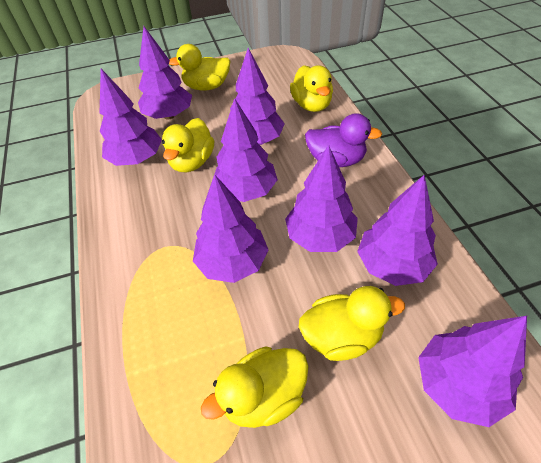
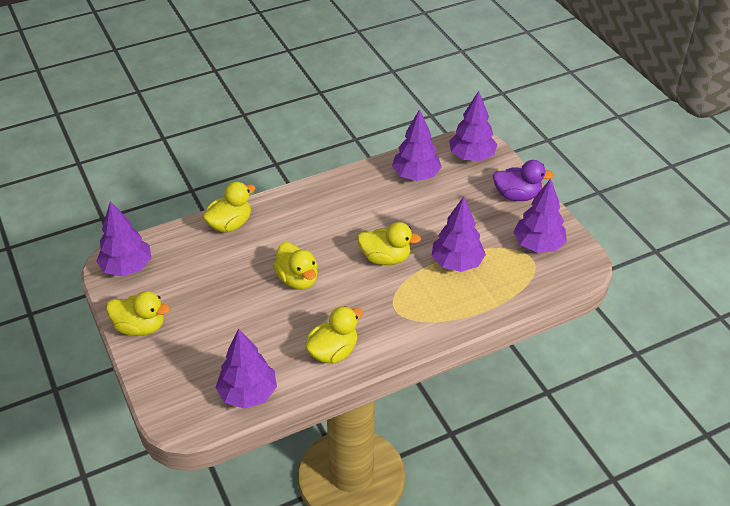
purple tree: [100,69,162,166] [138,26,192,120] [193,174,268,283] [215,98,278,202] [230,48,285,145] [285,145,358,252] [357,175,438,286] [418,316,527,427] = 8 -> [96,201,152,276] [215,329,277,409] [392,109,442,181] [432,197,486,272] [449,91,498,161] [513,179,567,253] = 6

